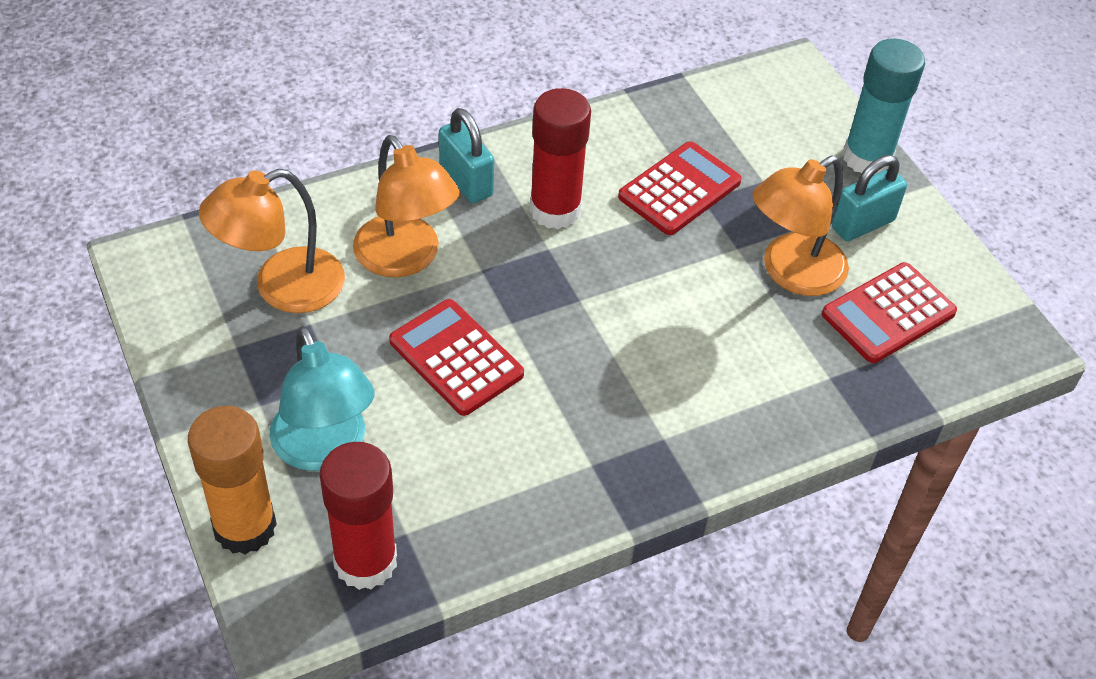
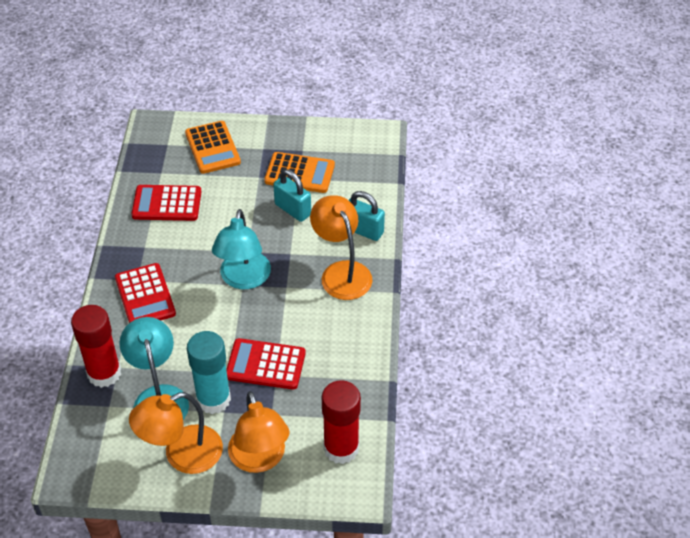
orange calculator: none = 0 -> [185,121,241,174] [264,152,335,193] = 2
orange glue stick: [188,406,277,554] = 1 -> none = 0
turquoise lamp: [270,326,375,471] = 1 -> [119,317,189,420] [212,209,271,289] = 2

